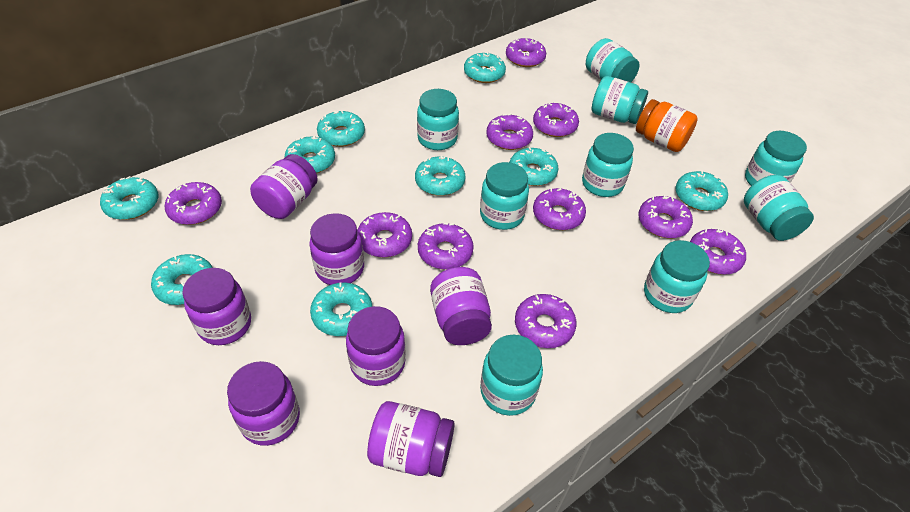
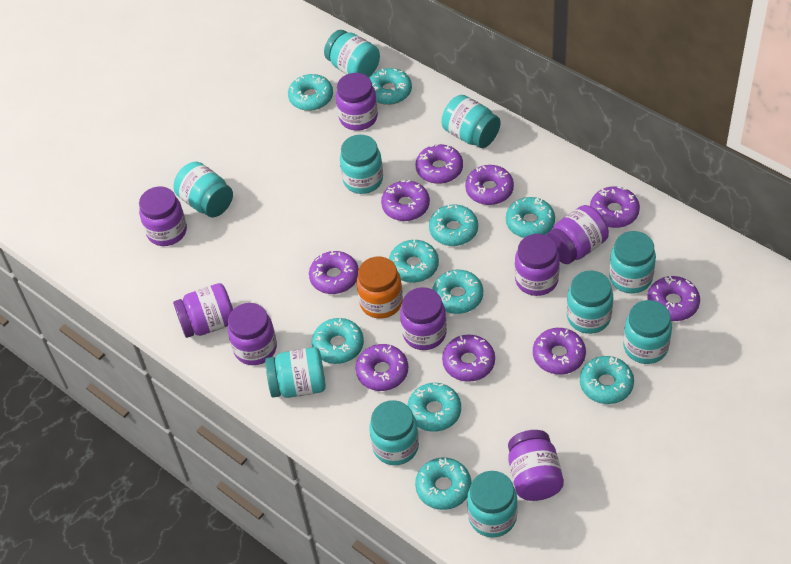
purple donut: [164,182,222,225] [358,212,412,258] [418,223,474,270] [486,113,533,150] [506,38,546,67] [515,294,576,348] [533,103,579,137] [533,188,586,230] [639,195,693,238] [690,228,746,275] = 10 -> [309,251,359,294] [356,344,408,391] [381,180,430,221] [416,144,463,184] [442,335,495,382] [465,165,514,205] [533,328,586,374] [590,186,640,228] [647,276,700,321] = 9
purple jar: [182,268,251,345] [227,361,300,446] [250,154,318,219] [309,213,364,285] [346,306,406,386] [367,401,455,477] [430,267,492,345] = 7 -> [139,187,187,246] [173,283,233,338] [228,303,277,365] [336,73,378,131] [400,287,447,350] [508,430,564,501] [515,234,560,296] [546,205,609,264] = 8
turquoise donut: [100,176,159,220] [151,254,213,305] [285,136,335,174] [310,283,372,336] [317,111,365,147] [415,155,465,196] [464,52,506,83] [509,147,558,186] [675,171,728,211] = 9 -> [288,74,333,111] [312,318,364,364] [370,68,412,105] [389,240,439,283] [407,383,461,432] [415,458,471,510] [429,204,478,246] [432,270,483,314] [506,197,555,238] [580,356,634,404] = 10
turquoise jar: [417,89,459,150] [480,162,529,230] [480,335,543,416] [582,133,634,197] [586,38,640,83] [592,76,648,124] [644,240,710,313] [744,175,814,241] [745,131,807,186] = 9 -> [173,162,233,217] [265,347,326,398] [324,30,380,77] [340,135,383,194] [369,400,419,465] [441,95,501,148] [467,471,518,538] [567,271,613,334] [609,231,656,293] [623,300,672,364] = 10

